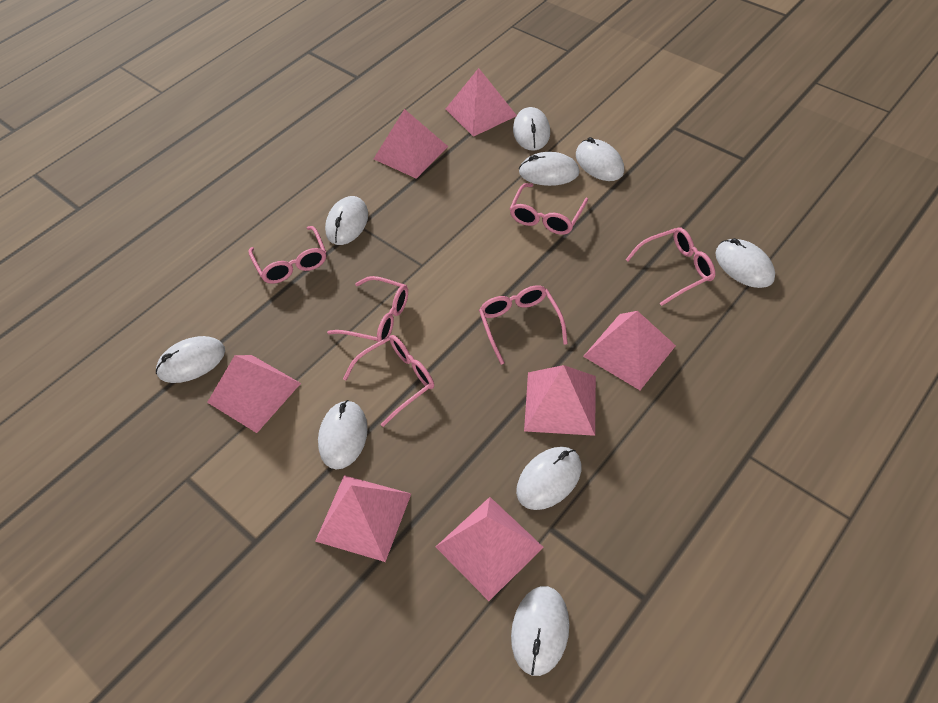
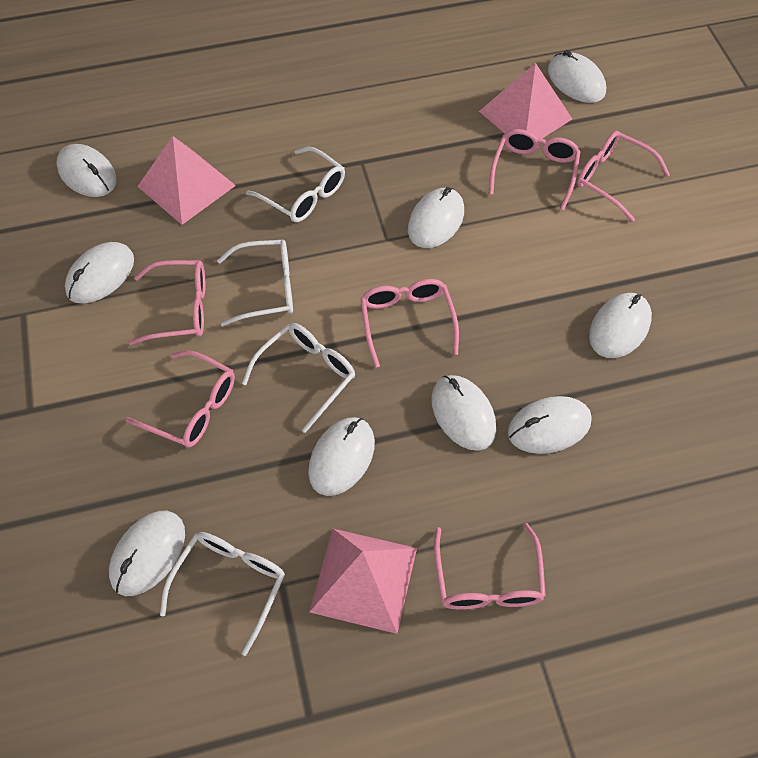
pink pyramid: [207,355,301,433] [315,475,411,562] [374,109,448,179] [436,497,544,601] [446,68,517,137] [524,365,596,436] [583,311,676,390] = 7 -> [137,136,236,225] [309,529,417,634] [479,63,572,139] = 3
white glasses: none = 0 -> [160,532,285,656] [217,240,293,326] [242,323,355,433] [246,147,345,222] = 4

